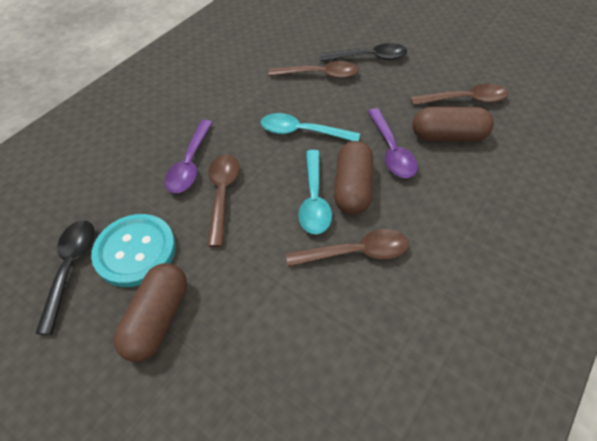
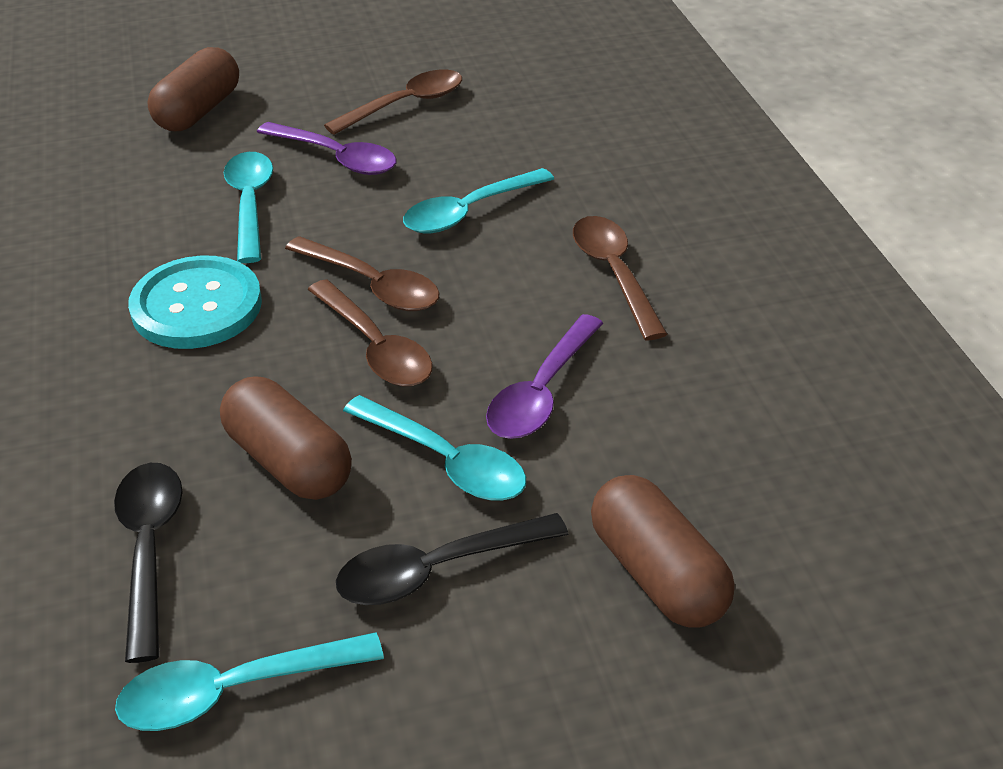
turquoise spoon: [261,113,360,141] [298,150,332,234] = 2 -> [115,632,384,731] [224,152,273,263] [343,395,526,501] [403,168,554,233] = 4

